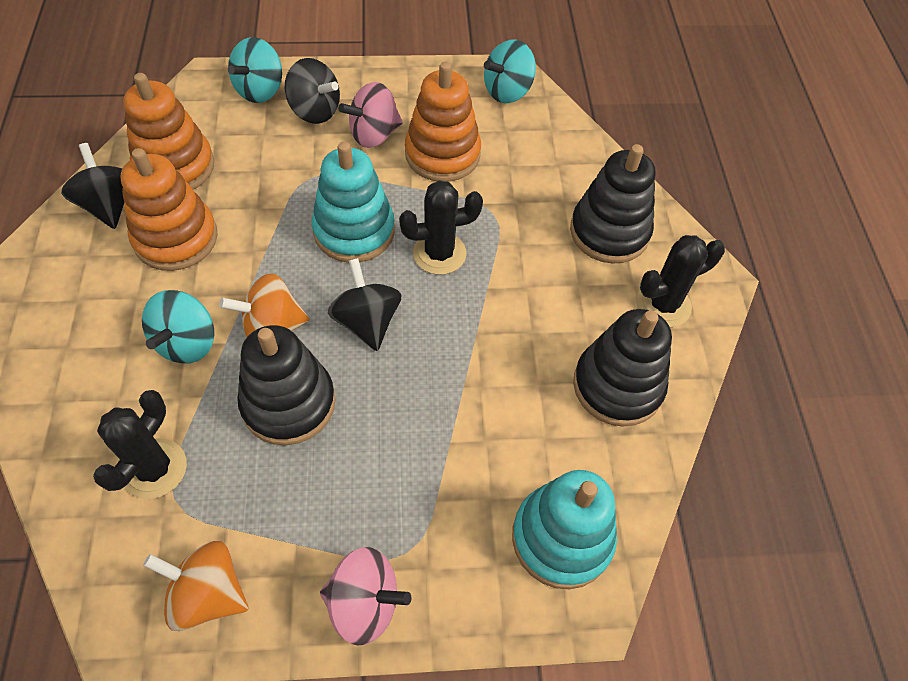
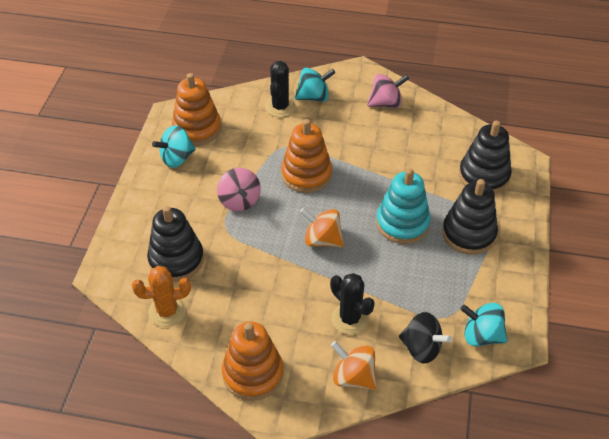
black cactus: [93,390,187,499] [399,180,483,275] [637,235,725,327] = 3 -> [265,61,296,117] [330,273,375,335] = 2
black spinning top: [61,143,125,229] [285,58,340,124] [328,258,402,351] = 3 -> [399,312,452,364] = 1
orange cactus: none = 0 -> [132,266,191,327] = 1
turquoise stacking toy: [311,142,395,263] [512,470,617,589] = 2 -> [376,169,431,244] = 1

